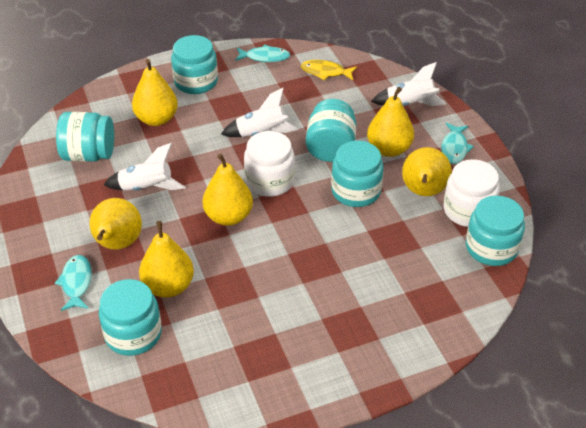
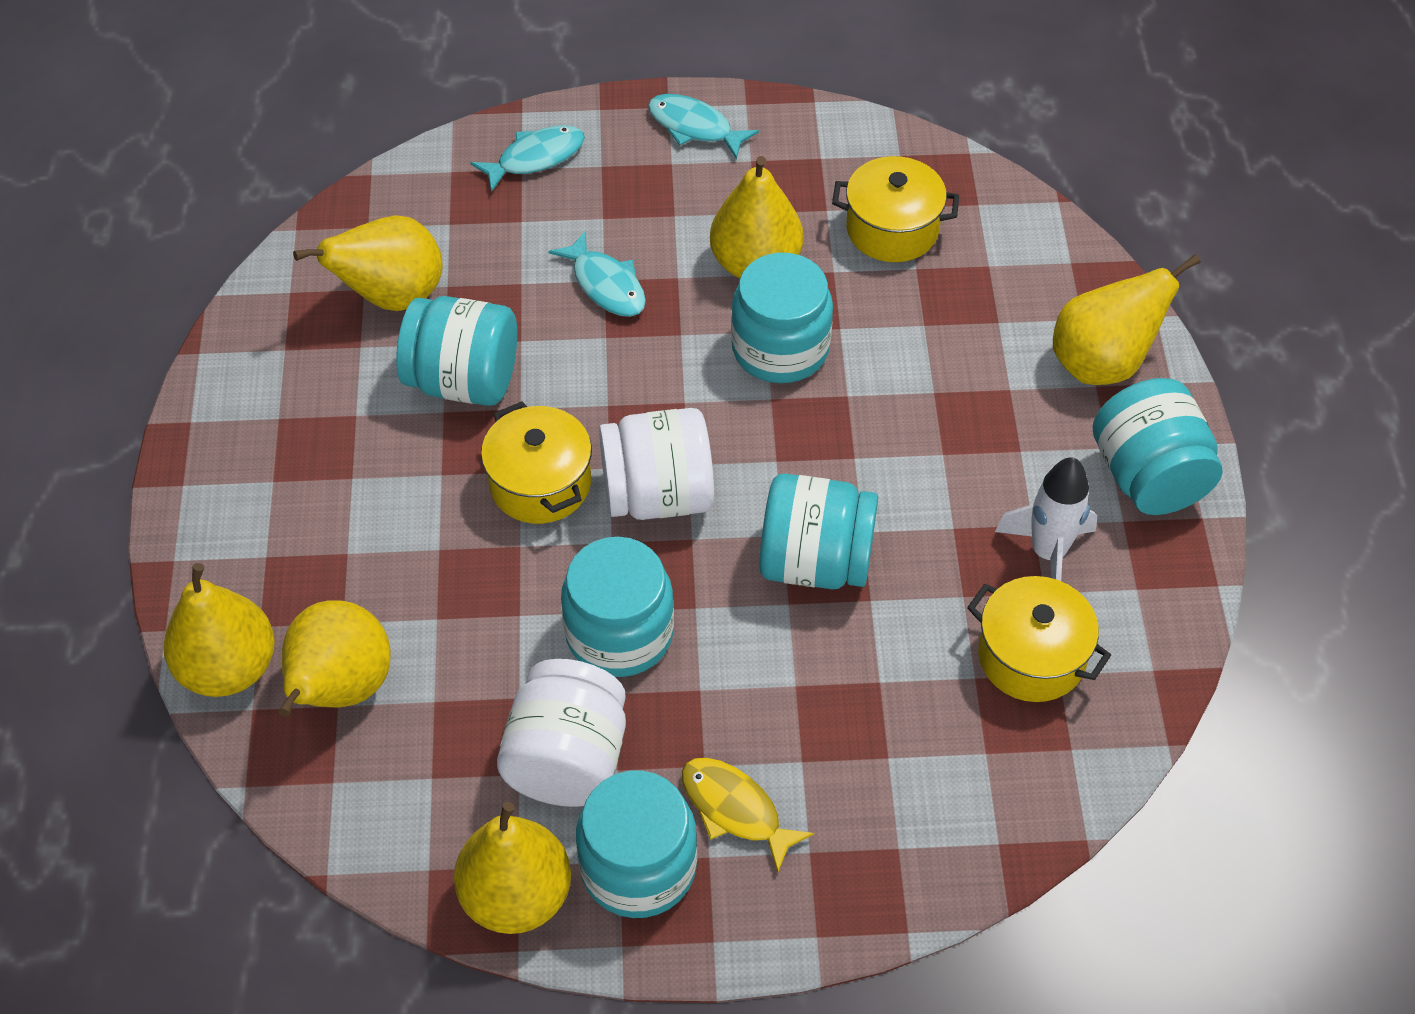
white rocket: [104,143,185,191] [221,88,298,137] [371,62,446,106] = 3 -> [995,457,1097,581] = 1
yellow pot: none = 0 -> [481,401,592,524] [832,156,959,262] [967,576,1111,702] = 3

